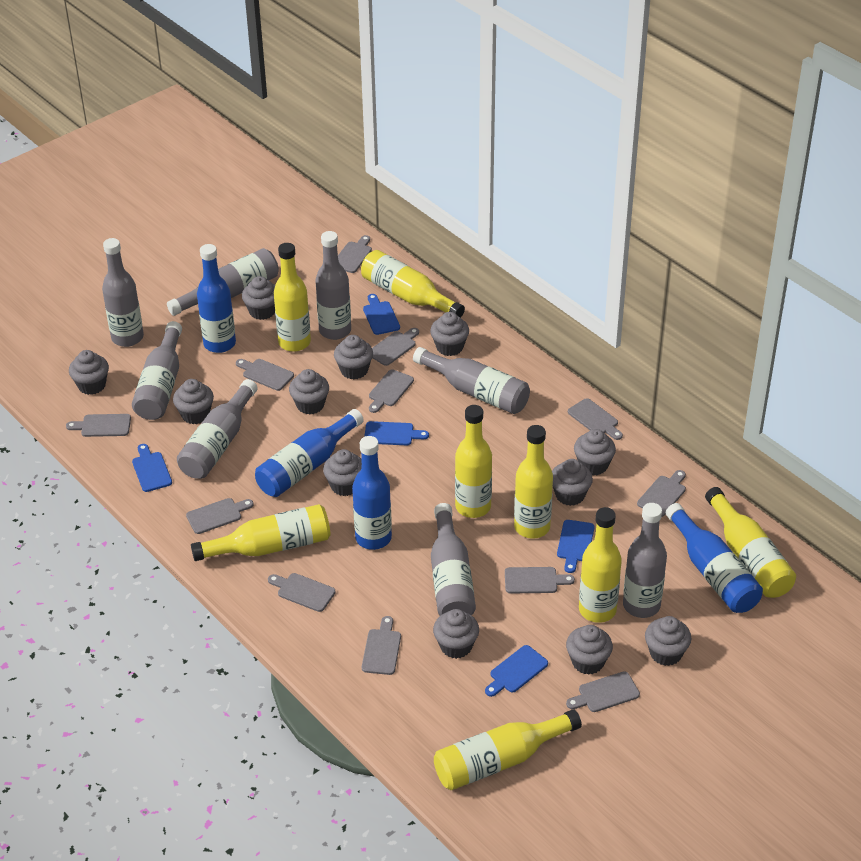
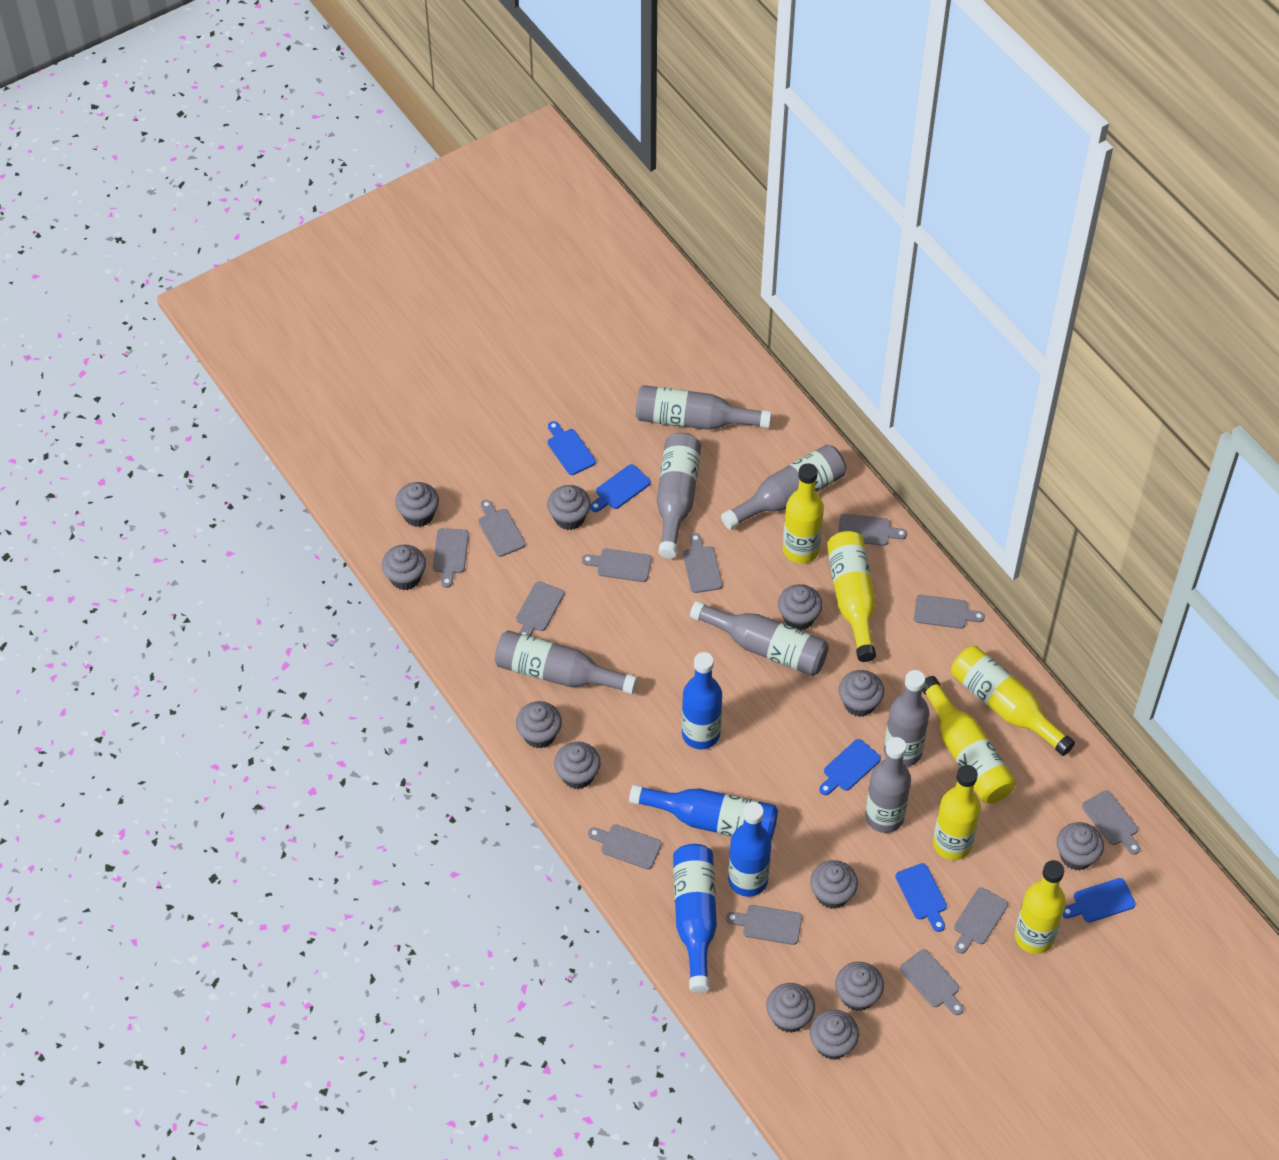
grey bottle: [102,238,144,347] [132,321,182,420] [167,248,279,316] [177,379,258,479] [315,231,351,340] [413,347,530,414] [431,503,476,616] [623,503,667,618] = 8 -> [495,630,638,694] [636,385,772,430] [657,433,701,559] [690,601,829,676] [721,444,846,529] [865,737,911,833] [884,670,930,767] = 7
yellow bottle: [191,504,330,561] [274,243,311,352] [361,250,465,318] [434,709,582,790] [455,405,492,518] [514,425,553,539] [579,507,622,623] [705,487,796,598] = 8 -> [783,463,824,563] [827,531,876,662] [922,676,1016,803] [933,765,981,860] [951,646,1075,756] [1015,860,1066,954] = 6

